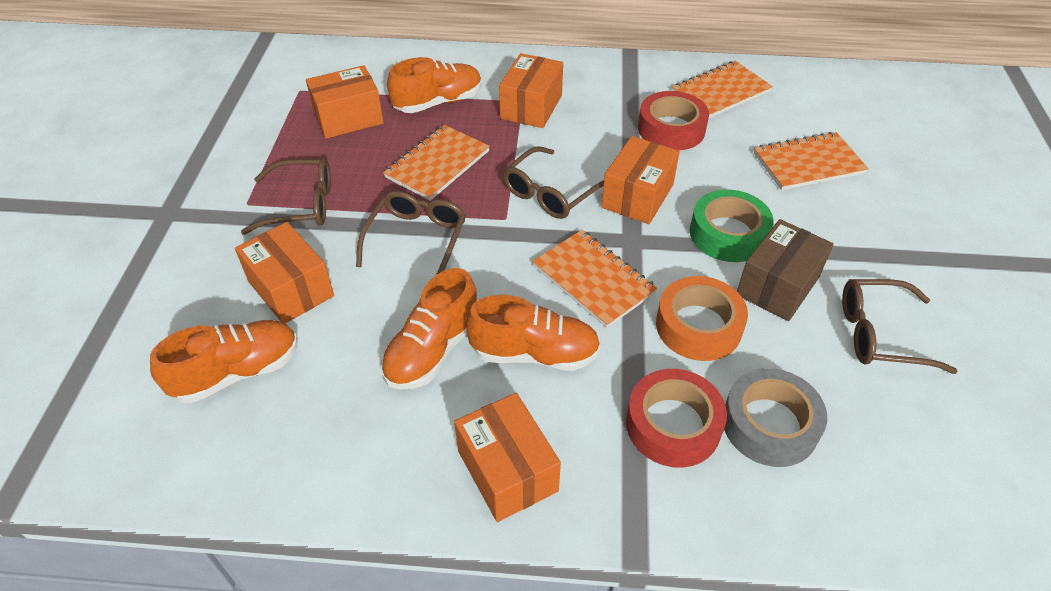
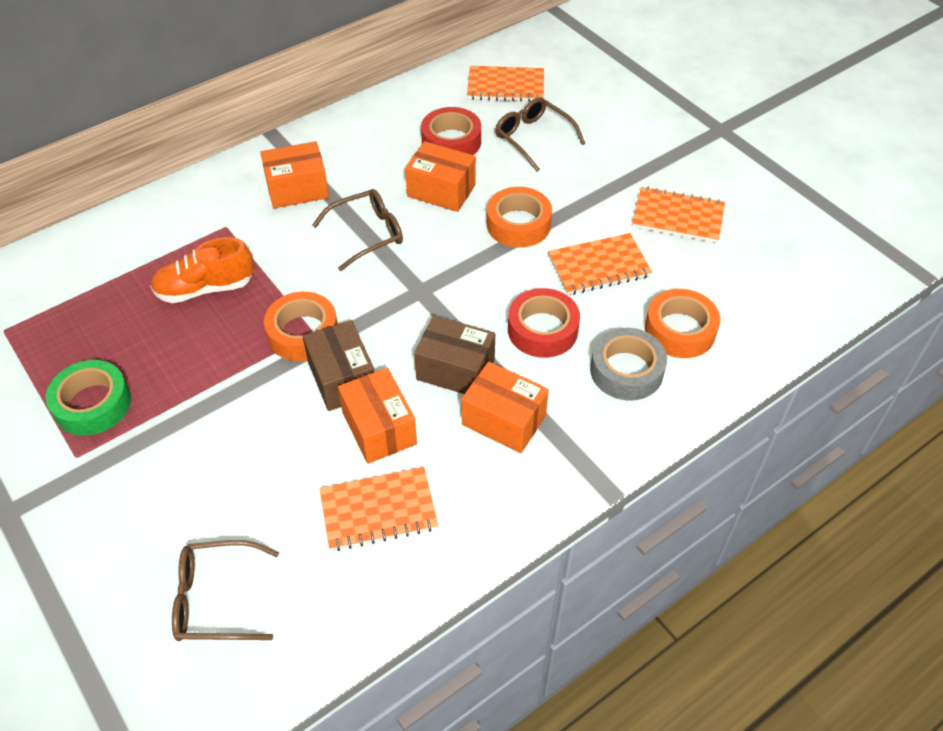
brown box: [737,219,834,321] = 1 -> [302,320,374,411] [414,315,495,394] = 2
brown glasses: [241,158,331,235] [356,191,466,275] [503,146,604,219] [842,279,958,374] = 4 -> [172,540,279,641] [312,189,403,271] [495,97,585,172] = 3
orange box: [235,222,334,323] [306,65,384,139] [454,393,561,522] [499,53,563,128] [601,136,680,224] = 5 -> [260,141,329,208] [338,368,417,464] [405,141,476,212] [461,362,549,453] = 4
orange shoe: [150,320,298,403] [381,268,477,389] [387,57,482,113] [466,295,601,371] = 4 -> [150,237,254,303] = 1
orange tape: [656,276,748,361] = 1 -> [264,292,338,361] [487,187,552,248] [645,289,720,358] = 3

